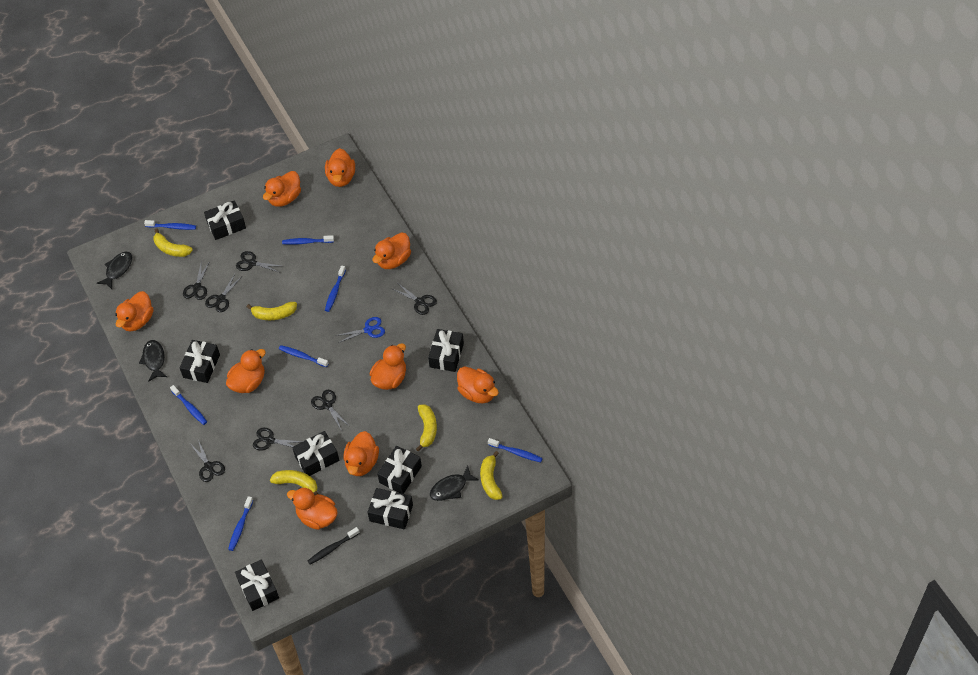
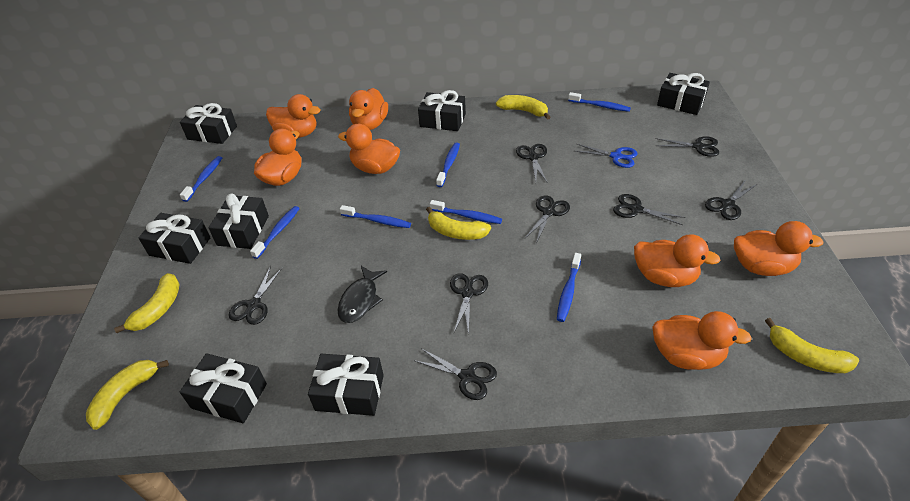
black fish: [97,252,132,289] [139,340,167,382] [430,466,479,501] = 3 -> [337,266,387,323] = 1
black scissors: [183,261,210,300] [191,440,225,482] [205,274,242,312] [236,251,281,273] [253,428,303,450] [311,390,349,431] [393,283,437,315] = 7 -> [229,266,283,325] [413,348,497,400] [450,273,488,335] [516,144,548,183] [524,195,570,243] [613,194,685,225] [655,136,719,157] [705,181,757,220] = 8
black toothbrush: [308,527,360,565] = 1 -> none = 0
orange duck: [115,291,153,331] [226,349,266,393] [263,171,301,207] [287,487,338,530] [325,148,355,187] [344,431,379,476] [370,343,406,390] [373,232,411,269] [457,366,499,404] = 9 -> [254,129,301,186] [266,94,321,138] [338,124,400,174] [349,88,388,130] [634,234,720,287] [652,311,752,370] [734,221,823,276] = 7

